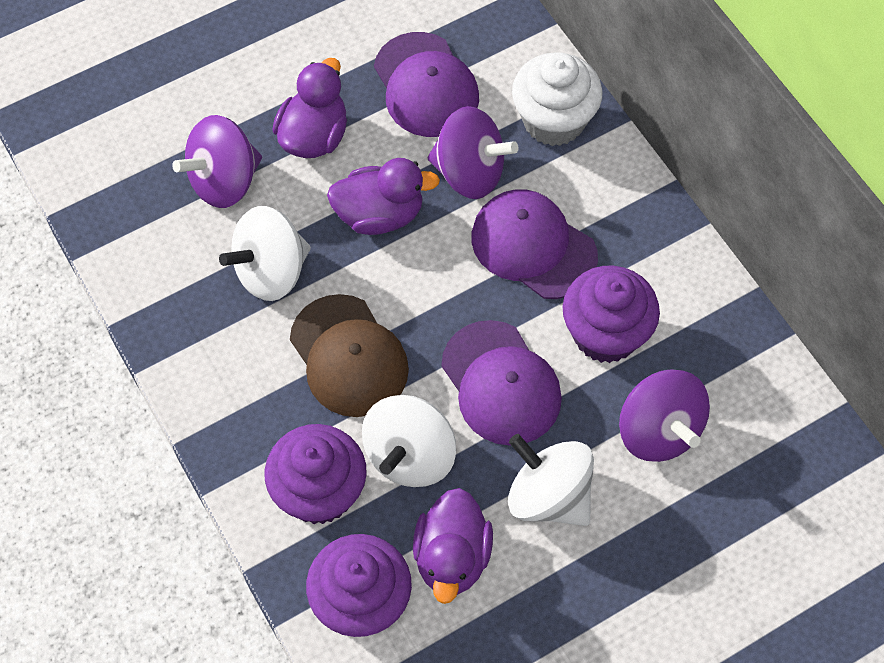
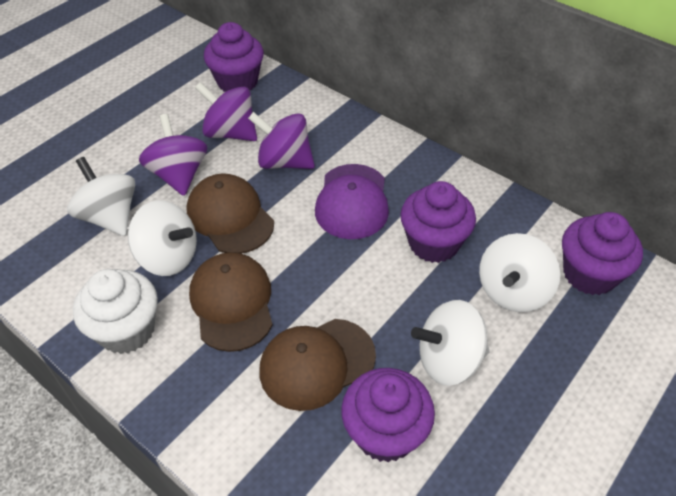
brown cap: [290,294,409,417] = 1 -> [186,174,274,254] [189,253,273,352] [260,319,376,411] = 3
purple cap: [374,32,479,137] [441,320,562,446] [471,189,598,299] = 3 -> [315,164,389,239] = 1
purple cupcake: [265,424,367,524] [306,534,412,637] [562,266,660,363] = 3 -> [204,22,264,92] [341,368,435,462] [400,181,476,263] [562,212,643,295] = 4
purple duck: [272,58,347,158] [327,158,440,235] [413,488,493,604] = 3 -> none = 0
white spinning top: [219,206,311,301] [362,395,456,487] [508,434,594,526] = 3 -> [67,157,135,236] [128,200,197,276] [411,300,490,386] [479,233,560,312] = 4

